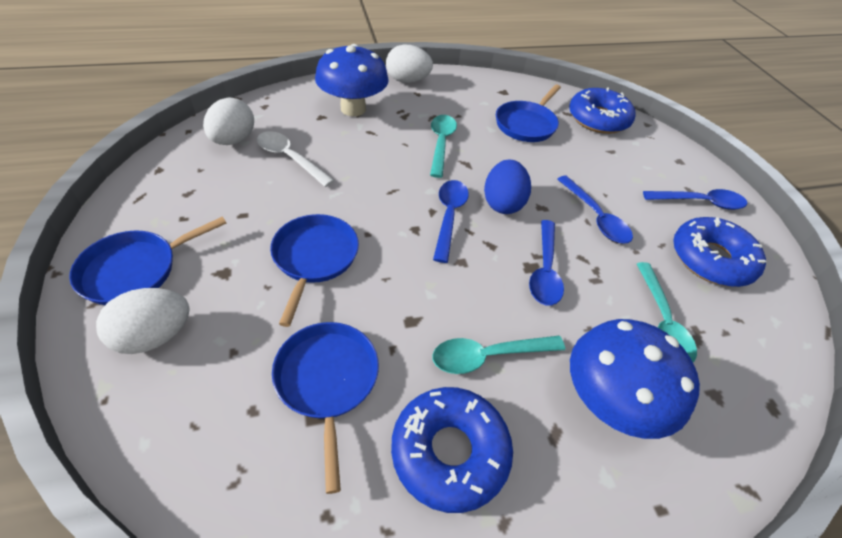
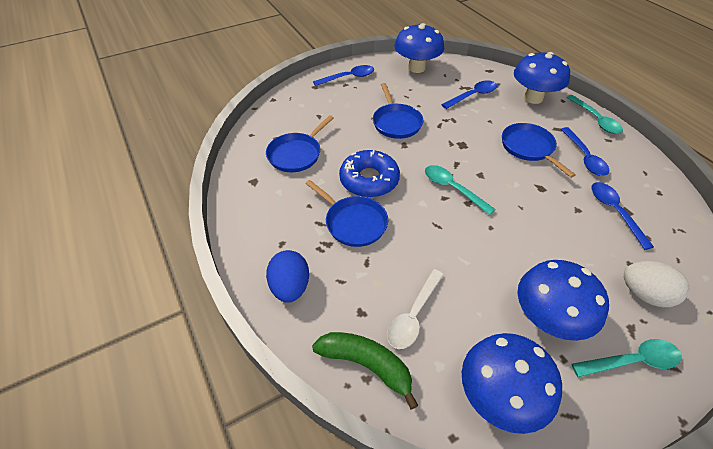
blue donut: [391,387,513,513] [569,87,635,134] [673,217,766,287] = 3 -> [339,150,400,197] = 1
blue mushroom: [315,44,389,116] [570,319,700,439] = 2 -> [394,23,444,73] [462,333,562,434] [514,52,570,104] [518,260,609,341] = 4
green banana: none = 0 -> [312,332,418,410] = 1
white egg: [96,288,190,354] [203,97,254,145] [386,45,433,83] = 3 -> [624,261,689,307] = 1

